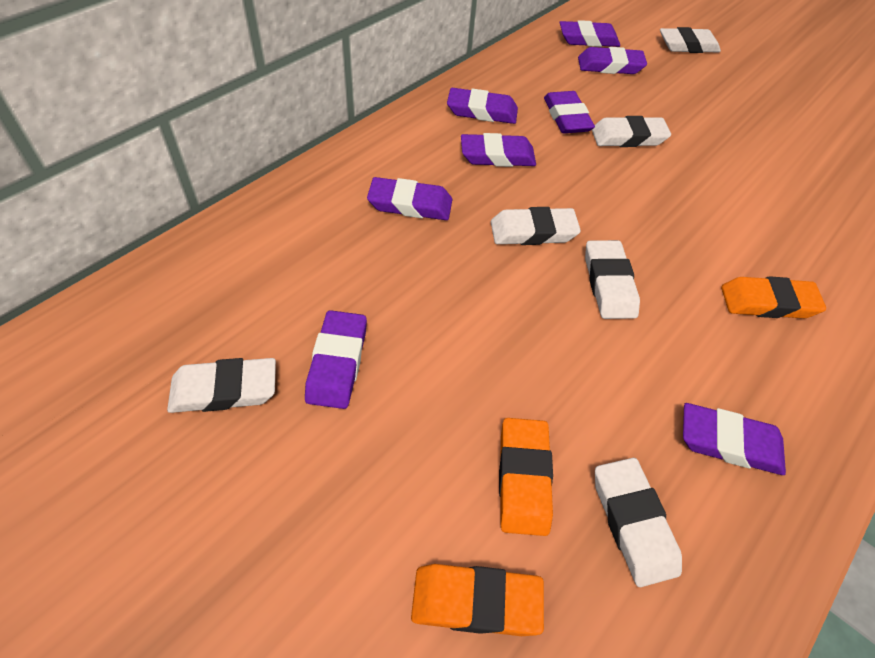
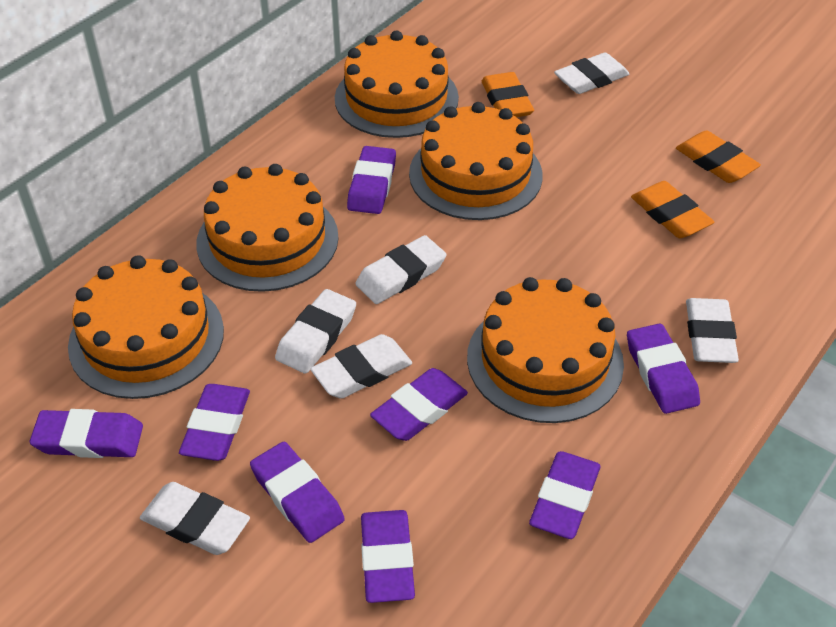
orange cake: none = 0 -> [68,255,224,399] [196,164,339,292] [335,30,459,138] [409,102,542,220] [467,277,624,423] = 5

